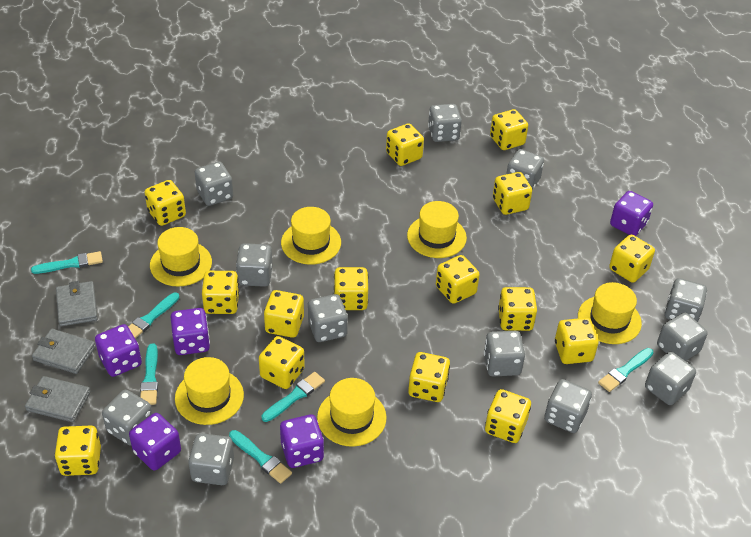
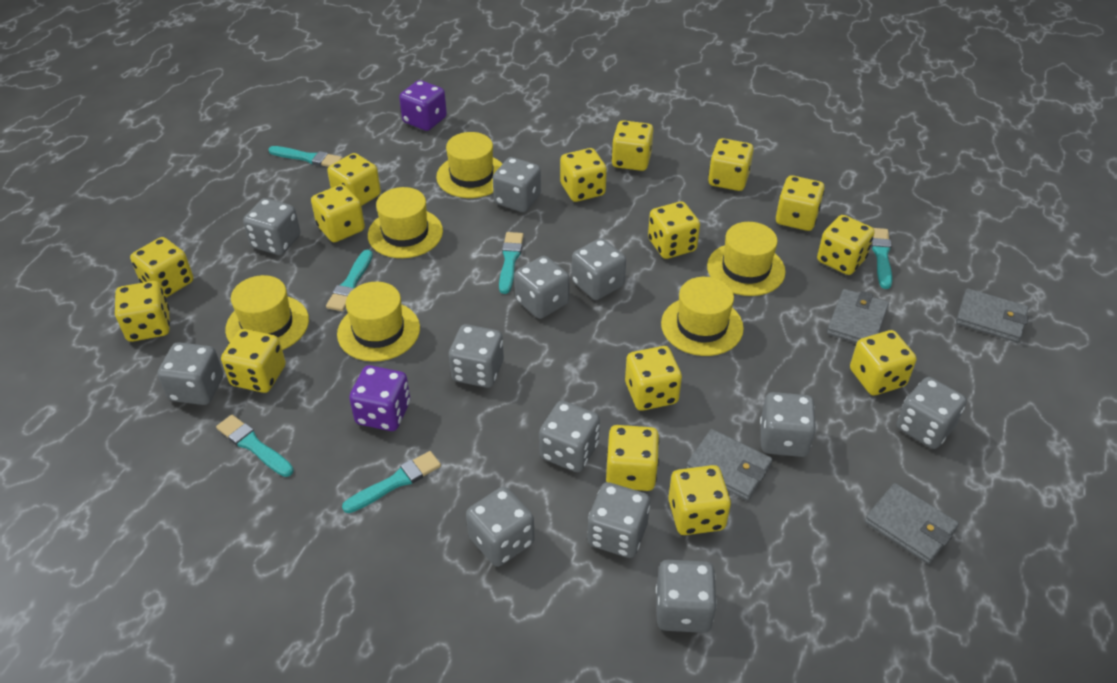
grey wallet: [25,376,91,422] [32,329,96,374] [56,281,98,327] = 3 -> [686,429,773,501] [827,289,889,343] [865,483,959,564] [956,289,1029,343] = 4
purple dice: [95,324,142,377] [129,413,181,471] [171,308,210,355] [280,414,324,468] [610,191,653,236] = 5 -> [349,365,410,431] [399,80,447,131] = 2

